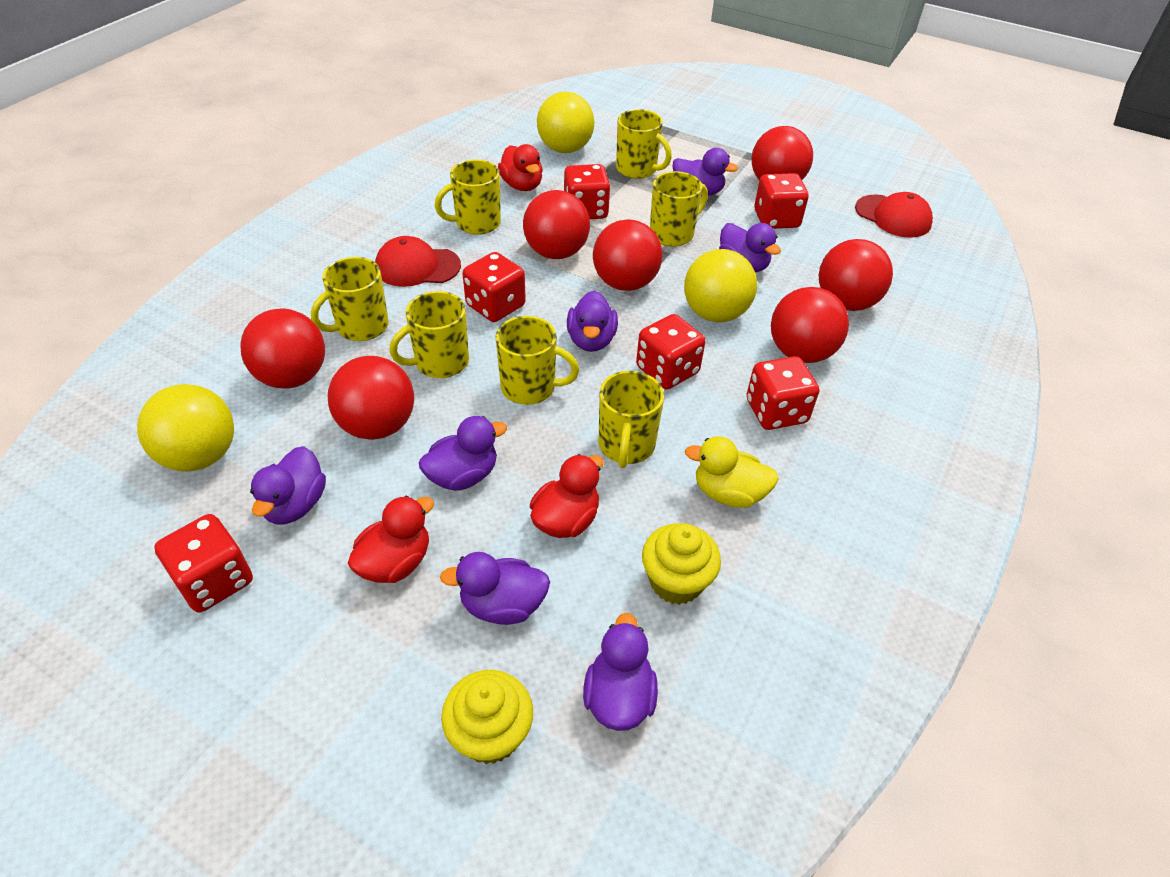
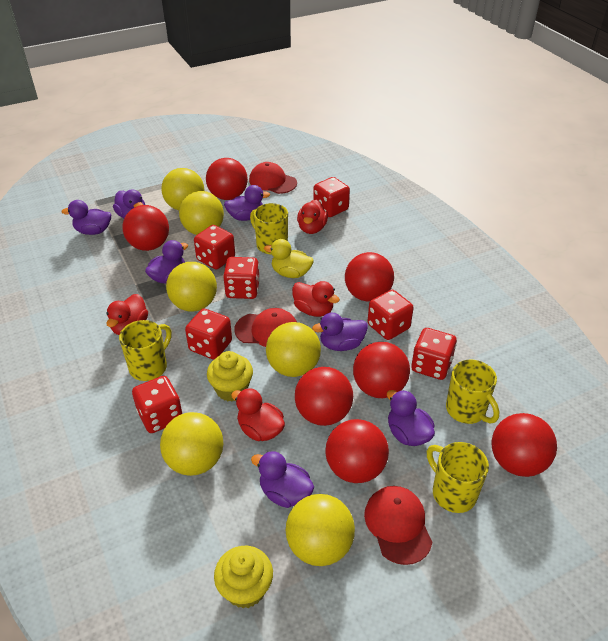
red cap: [375,236,461,287] [855,192,933,238] = 2 -> [234,308,297,347] [249,162,297,194] [364,486,433,565] = 3
red dice: [154,514,253,613] [463,252,526,322] [564,164,610,219] [636,314,705,389] [746,356,819,430] [754,173,808,229] = 6 -> [132,376,182,433] [185,309,232,359] [194,225,235,269] [223,257,260,299] [313,177,350,217] [368,290,414,340] [411,328,457,380] = 7
red duck: [348,496,434,583] [498,144,543,191] [530,454,604,538] = 3 -> [106,294,148,335] [231,388,285,441] [292,281,340,317] [297,200,328,234] = 4
yellow ball: [137,384,234,472] [537,92,594,153] [684,249,757,322] = 3 -> [160,412,223,476] [161,168,205,210] [166,262,217,312] [179,191,224,235] [266,322,321,377] [286,494,355,566] = 6
yellow mug: [311,257,389,341] [389,291,469,378] [435,159,501,235] [495,316,579,405] [598,371,664,468] [616,109,672,179] [650,171,708,247] = 7 -> [119,320,172,381] [250,203,288,255] [427,442,489,513] [446,360,500,424] = 4

